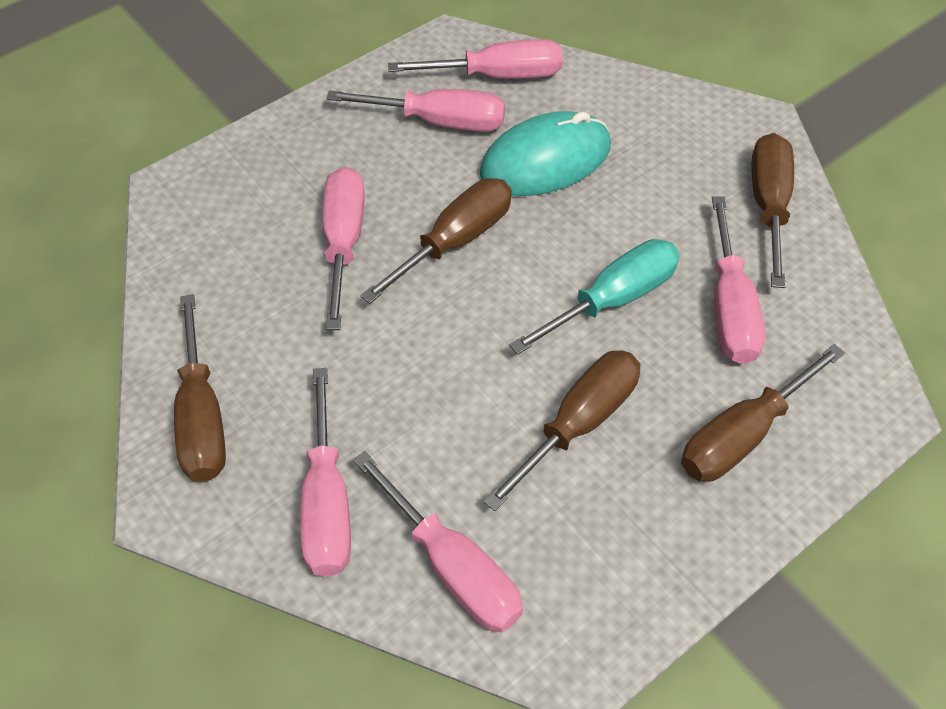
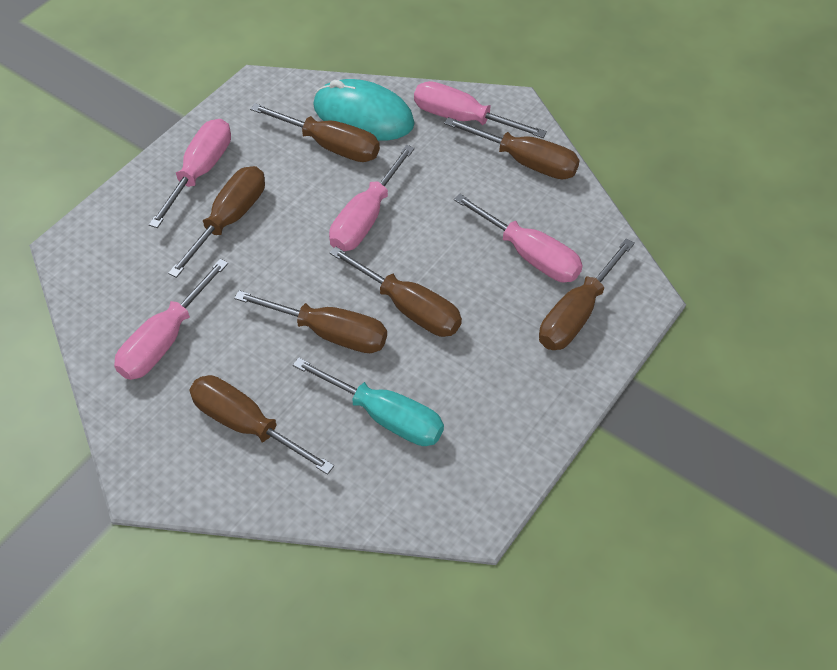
brown screwdriver: [174,294,226,482] [361,178,512,304] [484,350,640,511] [681,344,845,482] [751,133,794,288] = 5 -> [168,166,265,278] [189,375,334,475] [234,290,387,353] [250,103,380,162] [330,247,462,337] [444,117,580,180] [539,238,635,350] = 7
pink screwdriver: [300,368,351,576] [323,167,365,330] [326,89,505,132] [353,451,523,632] [388,39,563,79] [712,196,765,364] = 6 -> [114,259,228,380] [149,119,231,228] [329,145,415,251] [414,81,547,138] [454,194,583,282] = 5

